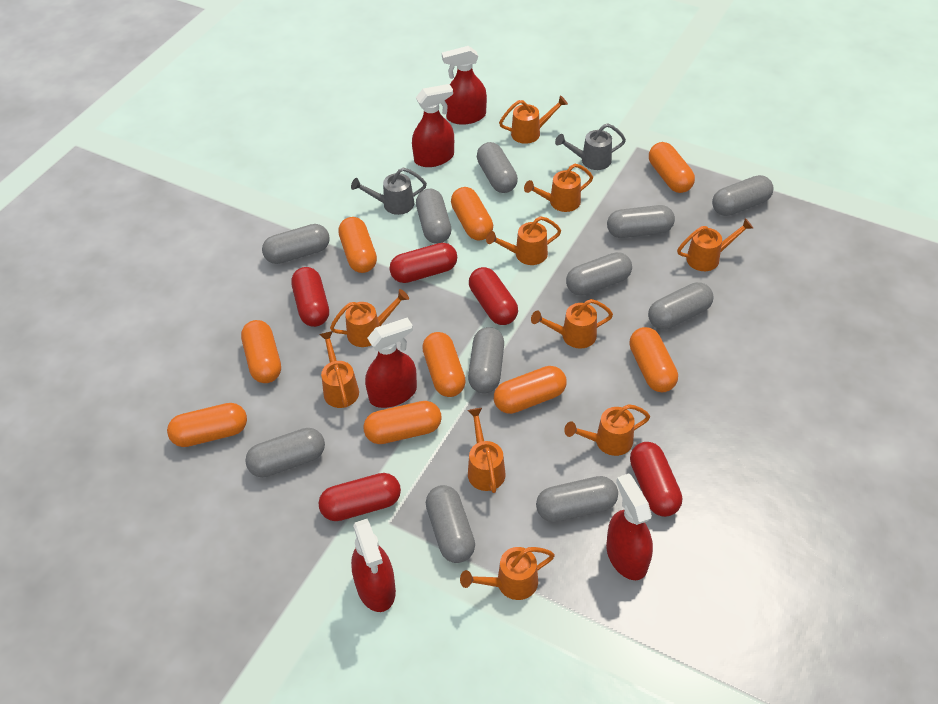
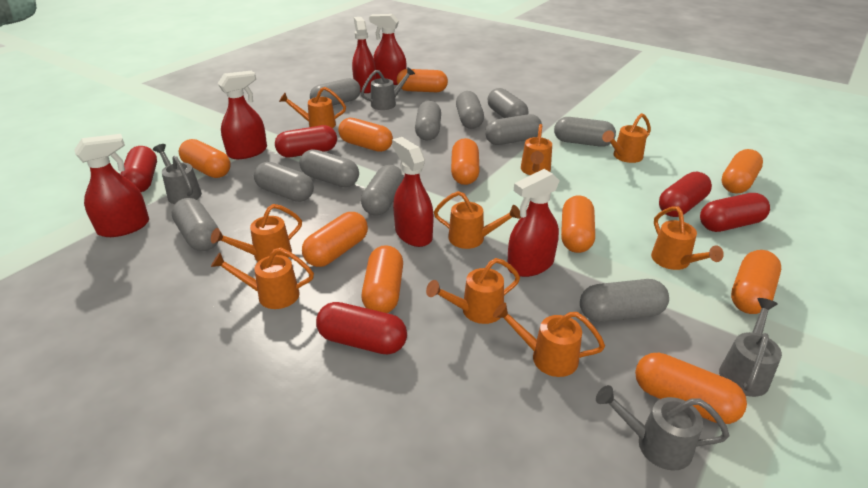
grey watering can: [351,167,427,215] [555,123,626,170] = 2 -> [153,144,202,204] [361,67,415,110] [596,385,729,471] [719,298,782,397] = 4
orange capsule: [167,403,247,447] [241,320,281,383] [338,217,377,273] [363,401,442,444] [422,332,466,397] [451,187,493,241] [494,366,567,414] [629,327,678,392] [649,142,695,193] = 9 -> [179,139,231,178] [302,212,368,267] [338,118,393,152] [362,245,403,313] [397,69,448,92] [451,138,480,185] [561,195,595,253] [635,353,747,424] [721,149,763,194] [731,250,781,314] = 10
orange watering can: [319,331,359,408] [330,289,409,347] [460,547,555,600] [467,408,506,493] [486,216,561,265] [499,95,568,144] [524,164,593,212] [531,299,613,349] [564,404,650,456] [677,218,753,271] = 10 -> [211,204,302,261] [211,247,314,309] [279,87,346,128] [426,258,520,324] [434,191,521,249] [493,303,605,377] [521,124,552,175] [602,113,651,163] [651,206,724,270] = 9
red spray bottle: [351,519,396,612] [365,317,417,408] [412,84,454,167] [442,46,487,125] [606,473,653,580] = 5 -> [74,134,149,237] [218,70,267,159] [352,17,376,93] [369,14,407,85] [392,137,433,247] [507,169,560,277] = 6

